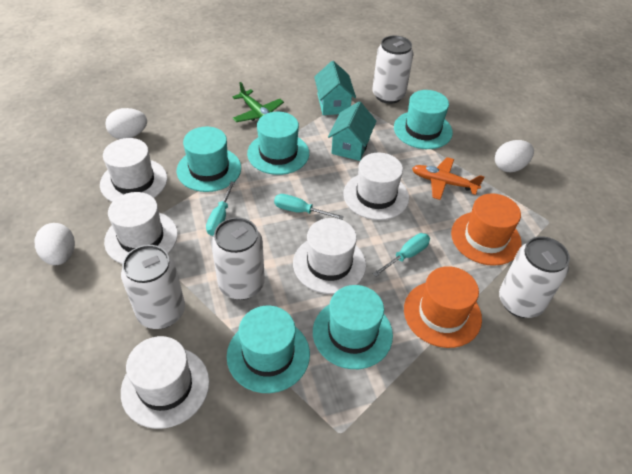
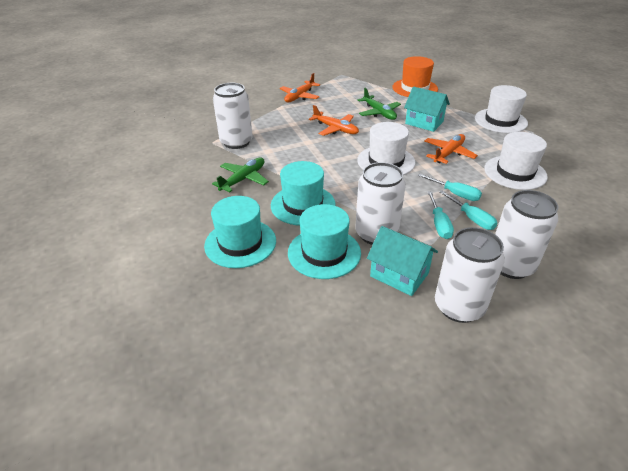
green plane: [232,82,284,122] = 1 -> [212,157,269,192] [358,88,401,120] = 2
orange hat: [404,266,482,348] [451,193,522,266] = 2 -> [393,56,438,97] = 1
orange plane: [412,157,484,200] = 1 -> [280,73,320,102] [309,105,359,136] [425,134,478,164] = 3
turquoise hat: [177,126,241,192] [227,306,310,393] [247,112,309,175] [313,285,393,369] [394,90,453,149] = 5 -> [204,196,276,268] [271,161,336,226] [288,204,361,279] = 3
white egg: [34,223,75,265] [105,108,147,139] [495,140,534,172] = 3 -> none = 0
white hat: [100,138,167,202] [104,192,178,264] [121,336,209,429] [293,218,366,294] [343,152,409,220] = 5 -> [357,122,415,175] [475,85,528,133] [484,132,548,190] = 3

